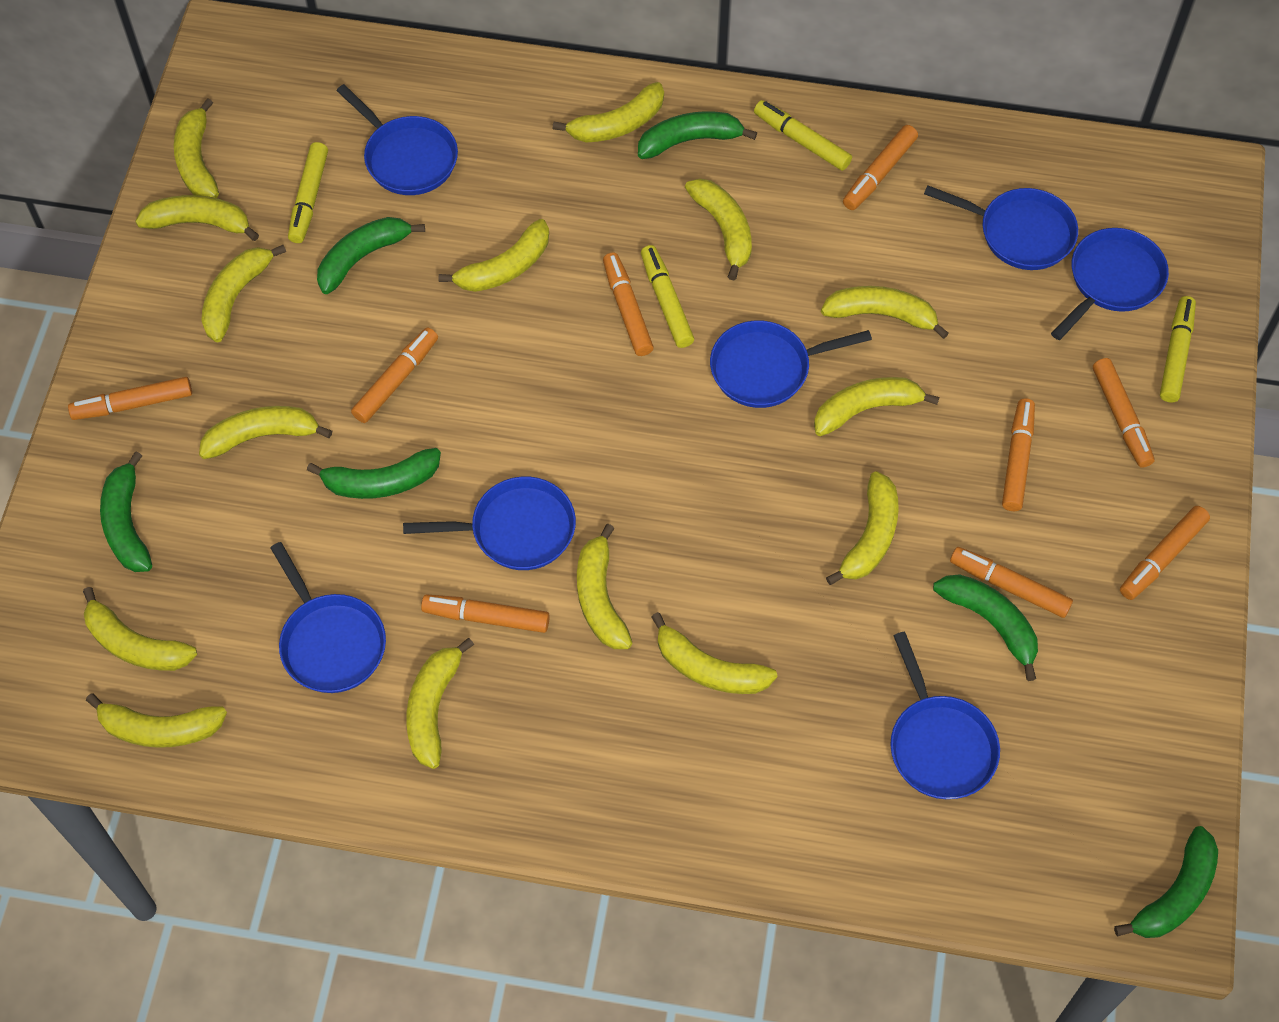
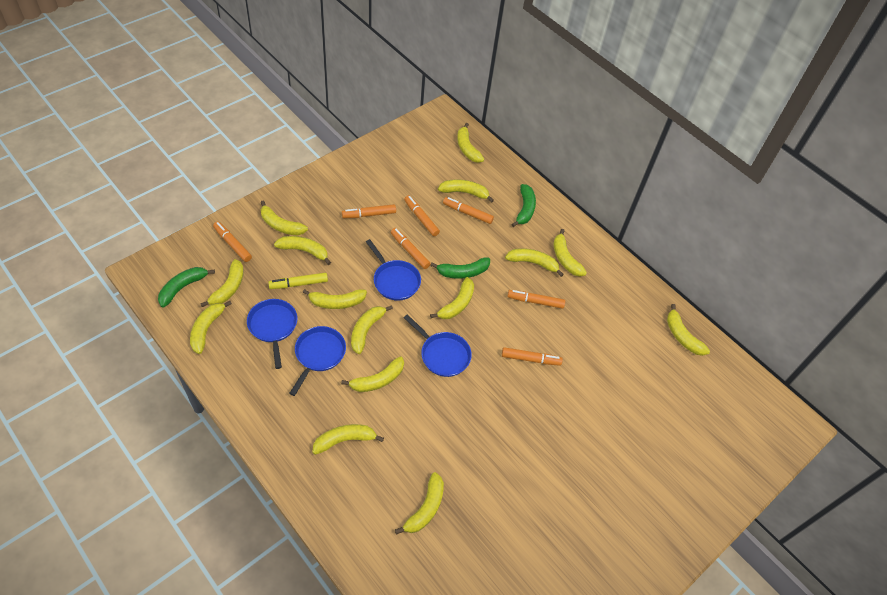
blue pan: [271,542,386,693] [337,84,458,195] [403,477,576,570] [710,320,872,408] [890,632,1000,799] [924,185,1078,270] [1051,228,1169,340] = 7 -> [247,299,298,369] [289,326,346,396] [366,239,421,301] [404,314,472,377] = 4
green banana: [100,451,152,572] [307,448,441,499] [317,217,425,294] [638,111,757,159] [933,574,1038,681] [1114,826,1218,938] = 6 -> [158,267,215,307] [430,257,490,279] [511,184,536,227] = 3
orange marker: [68,377,192,420] [351,327,438,423] [421,594,550,633] [603,253,654,356] [843,125,918,210] [950,547,1073,618] [1002,398,1035,511] [1093,358,1155,468] [1120,506,1210,600] = 9 -> [213,222,252,262] [342,204,396,218] [391,228,431,269] [404,195,440,236] [443,197,494,224] [502,347,563,366] [507,290,565,309] = 7
yellow marker: [288,142,328,243] [641,245,694,348] [754,100,852,171] [1160,296,1196,403] = 4 -> [268,273,328,289] = 1

